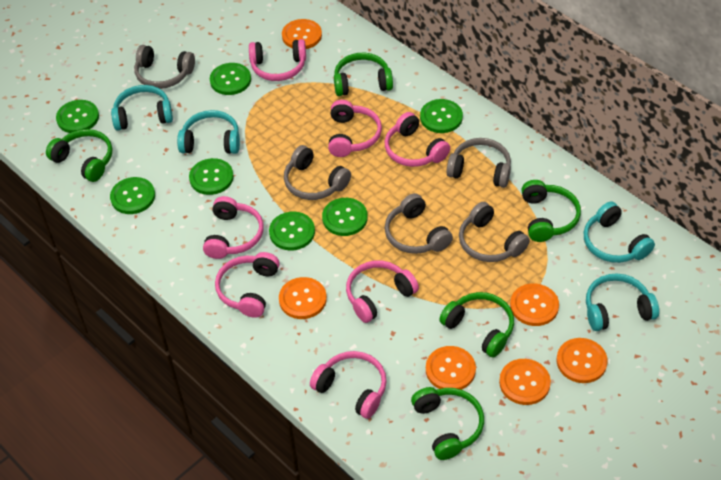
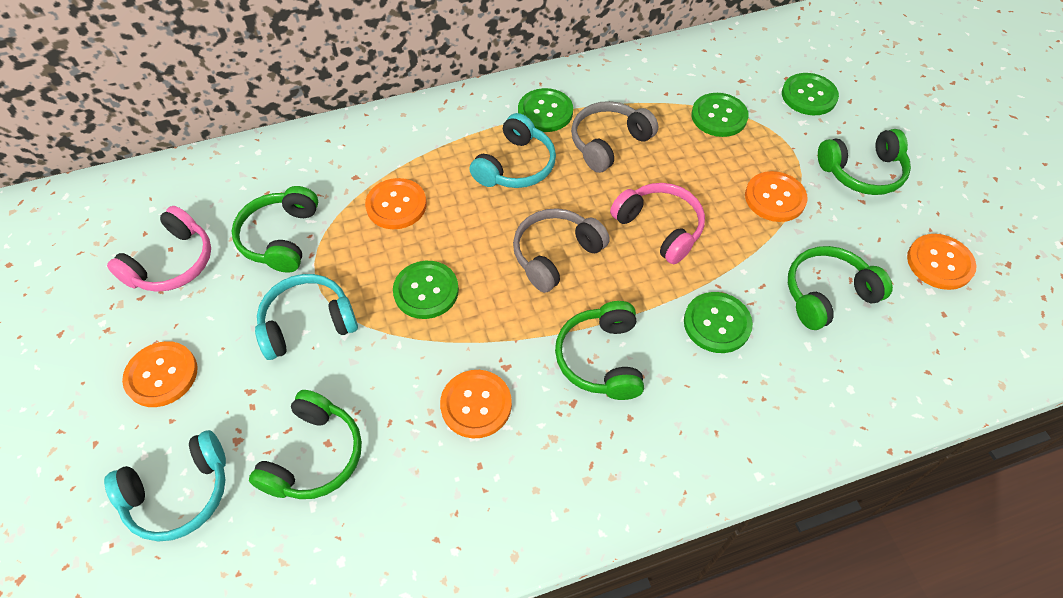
green button: [56,100,99,133] [110,177,155,214] [189,158,234,195] [210,63,251,95] [269,212,315,251] [322,198,368,236] [420,99,463,133] = 7 -> [393,261,459,319] [518,88,573,132] [684,292,753,353] [692,93,749,137] [782,73,839,115] = 5
grey headphones: [134,45,195,89] [284,145,351,200] [385,193,453,254] [446,138,511,188] [459,202,530,262] = 5 -> [513,208,610,293] [571,101,658,173] = 2
orange button: [279,277,327,319] [282,19,322,49] [426,346,476,390] [499,359,551,405] [510,283,559,326] [557,338,608,383] = 6 -> [122,341,198,407] [365,178,427,229] [440,370,512,438] [745,171,808,222] [907,234,976,290] = 5
pink headphones: [203,196,264,259] [215,252,280,318] [249,39,306,81] [310,351,387,419] [328,100,382,157] [346,260,419,323] [385,112,450,167] = 7 -> [107,206,211,292] [610,183,705,264] = 2
turquoise headphones: [111,85,173,131] [177,110,240,154] [584,202,655,263] [586,273,659,331] = 4 -> [104,430,226,541] [255,274,358,360] [469,113,556,188] = 3

